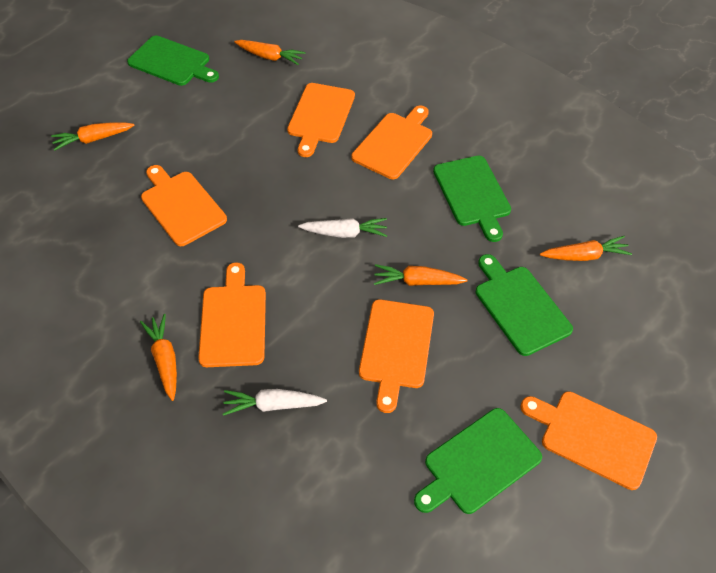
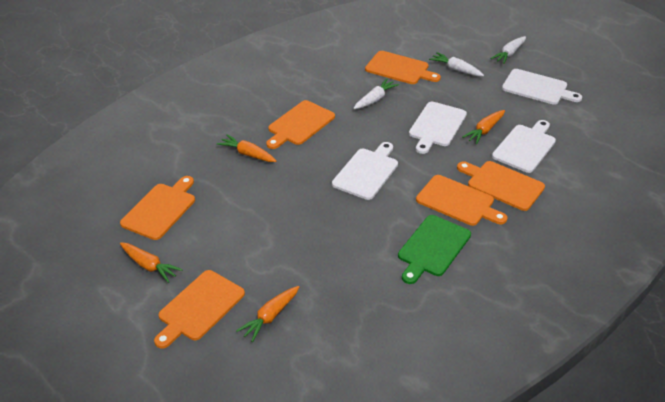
green cutting board: [127,35,219,86] [414,408,542,514] [433,156,511,242] [476,254,573,356] = 4 -> [398,215,471,284] = 1
orange carrot: [51,122,135,151] [140,314,177,401] [234,40,305,65] [374,264,468,286] [540,236,632,261] = 5 -> [120,242,183,283] [217,134,277,162] [236,286,299,342] [462,110,505,144] = 4
white carrot: [223,389,327,416] [298,218,387,238] = 2 -> [353,79,399,109] [429,52,484,76] [490,36,526,64] = 3
white cutting board: none = 0 -> [332,142,398,200] [409,102,467,154] [492,120,556,173] [502,69,582,105] = 4

